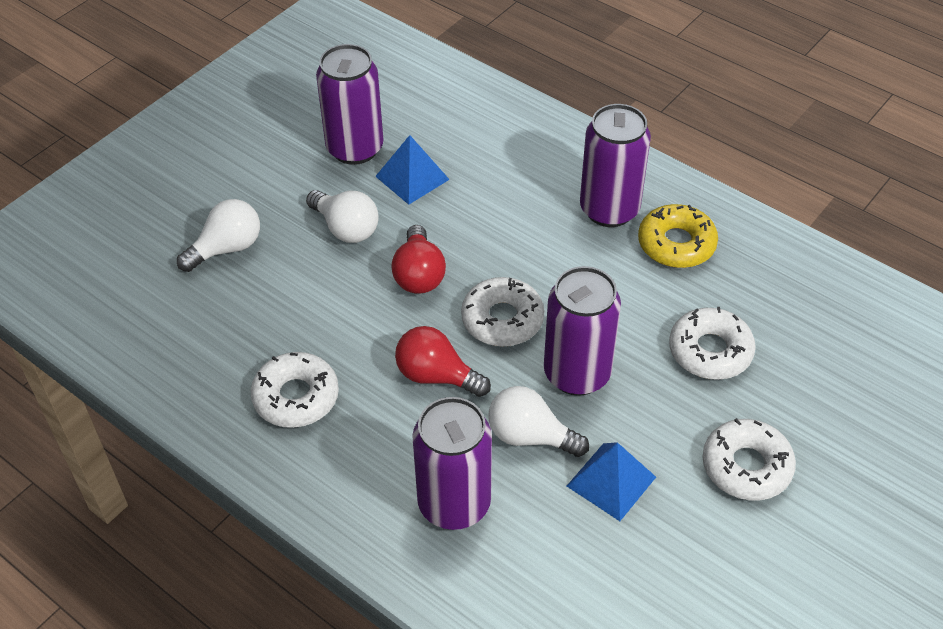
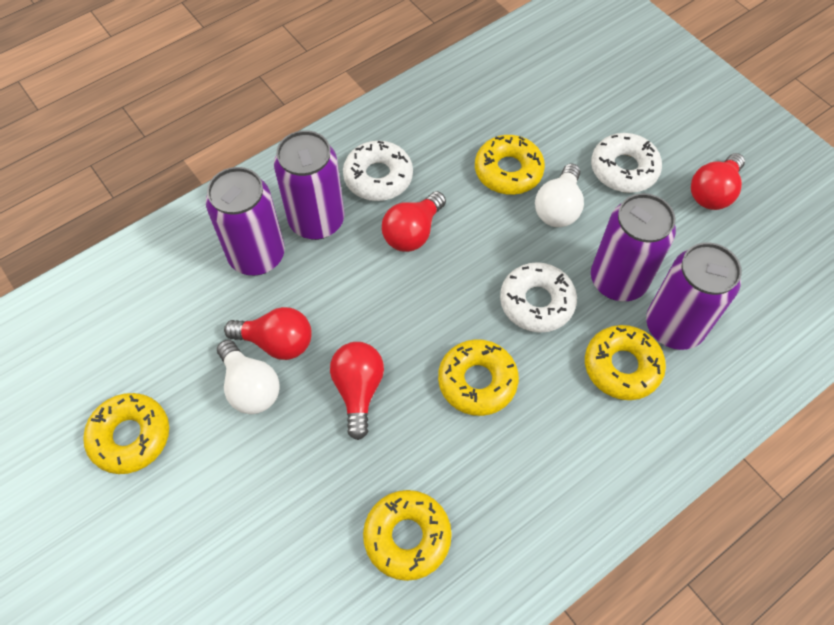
blue pyramid: [375,135,450,205] [567,442,656,521] = 2 -> none = 0
red light bulb: [392,225,446,294] [395,326,491,397] = 2 -> [224,307,312,360] [330,342,384,440] [382,191,446,252] [691,153,745,210] = 4
white donut: [251,352,339,428] [461,277,544,346] [669,307,756,380] [703,418,796,500] = 4 -> [343,141,413,201] [500,262,577,333] [591,133,662,193] = 3
white light bulb: [177,199,260,272] [306,190,379,243] [488,386,589,457] = 3 -> [217,340,280,414] [535,163,584,227] = 2
yellow donut: [638,204,718,268] = 1 -> [83,393,169,474] [363,490,452,581] [438,339,519,416] [475,135,545,195] [585,325,666,400] = 5

